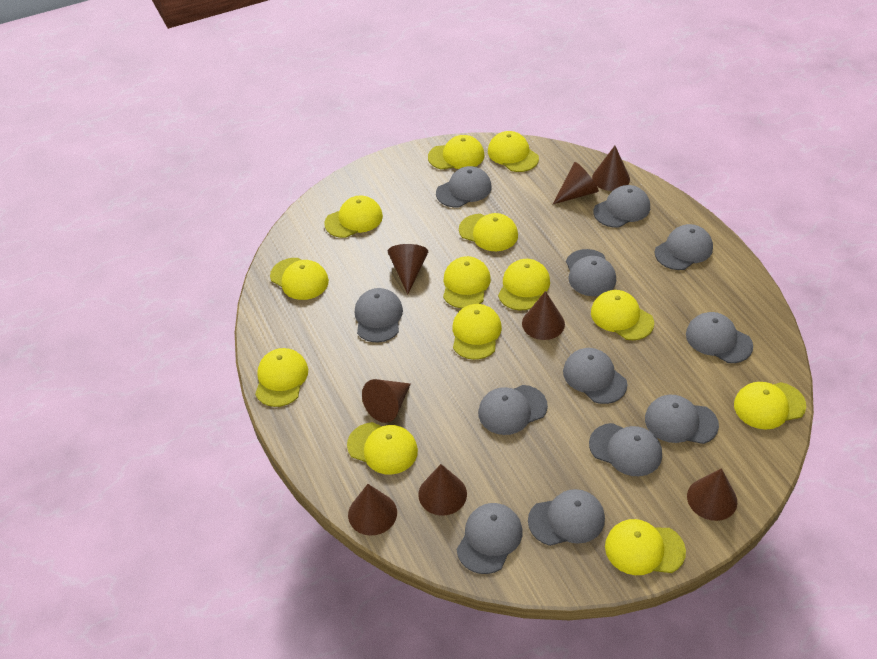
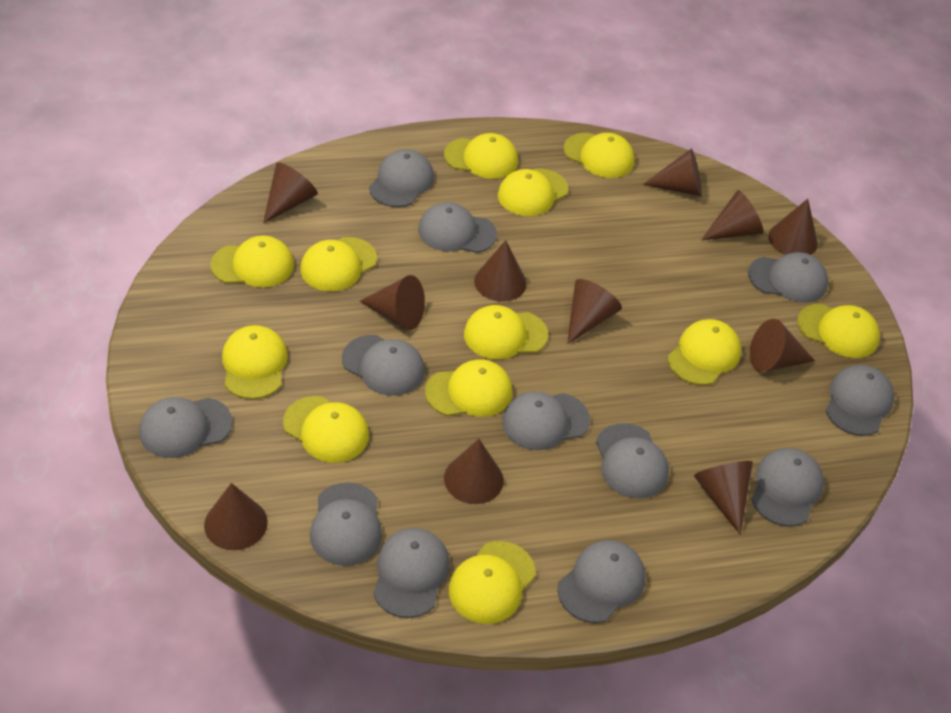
brown cone: [348,484,397,535] [362,379,411,423] [388,244,428,295] [418,464,467,516] [522,291,565,340] [553,162,599,204] [592,146,630,191] [687,468,737,521] = 8 -> [204,483,268,550] [263,162,318,224] [360,275,425,330] [444,439,504,504] [474,240,527,302] [567,279,622,344] [643,148,702,197] [694,461,753,535] [701,190,763,240] [750,319,815,372] [768,199,818,255] = 11
yellow cap: [255,348,308,407] [270,258,329,300] [324,195,383,238] [347,422,418,475] [428,135,485,170] [443,256,491,309] [452,304,502,360] [459,213,518,251] [488,131,539,172] [498,259,550,311] [591,290,654,340] [605,519,686,575] [734,382,806,429] = 13 -> [210,236,294,287] [222,325,288,399] [283,396,369,463] [300,237,377,291] [425,359,512,417] [444,133,518,179] [449,541,536,624] [464,305,548,359] [498,169,568,216] [563,133,635,178] [668,319,741,385] [797,303,880,358] = 12

